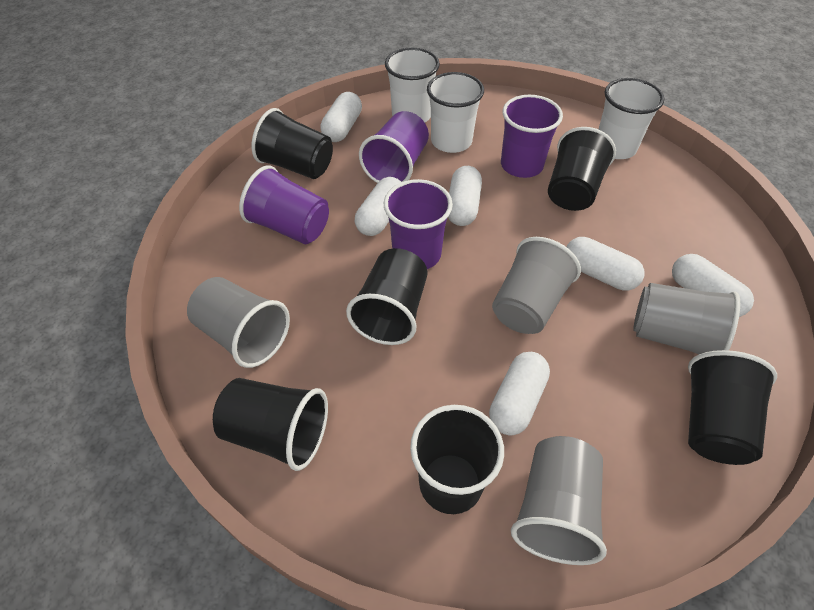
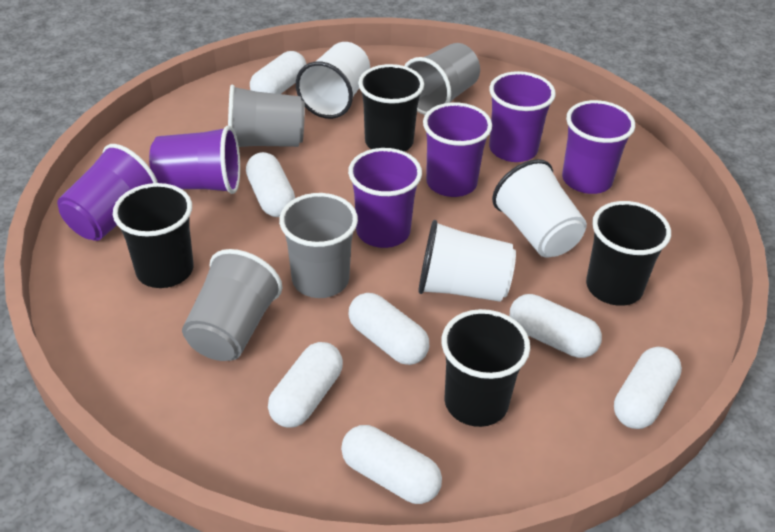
black cup: [213,378,328,471] [252,108,333,179] [346,248,428,345] [410,405,504,514] [548,127,616,211] [688,350,777,465] = 6 -> [113,183,193,288] [358,64,424,152] [441,309,530,427] [586,201,671,306] = 4
purple cup: [239,165,329,244] [359,111,429,183] [384,179,453,269] [501,95,563,178] = 4 -> [57,144,158,241] [149,126,240,194] [348,148,422,248] [423,102,492,197] [489,71,556,162] [562,100,635,194] = 6
white capsule: [320,92,362,142] [355,177,401,236] [448,166,482,226] [489,352,550,436] [567,237,644,290] [672,254,754,317] = 6 -> [246,152,295,217] [250,51,306,94] [268,342,343,428] [341,425,442,504] [349,293,429,365] [510,294,602,358] [614,347,682,429] = 7

